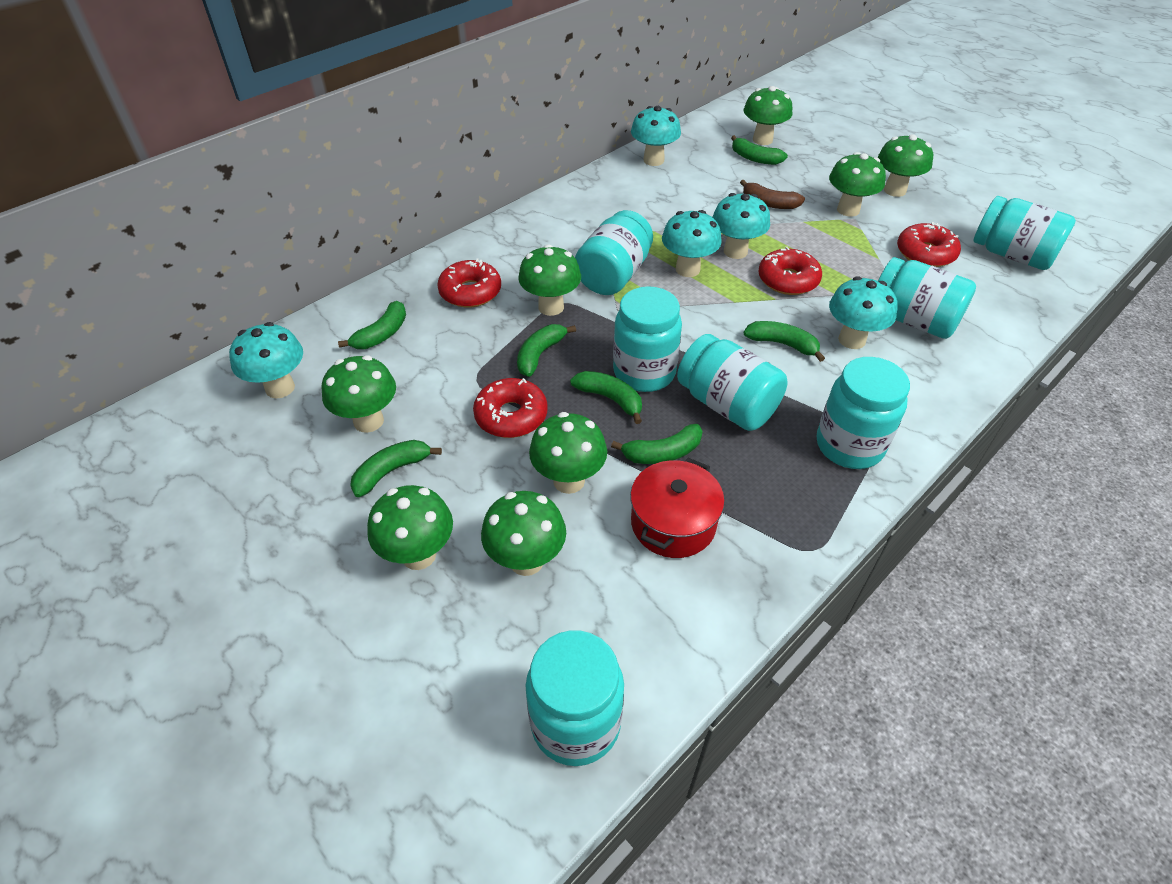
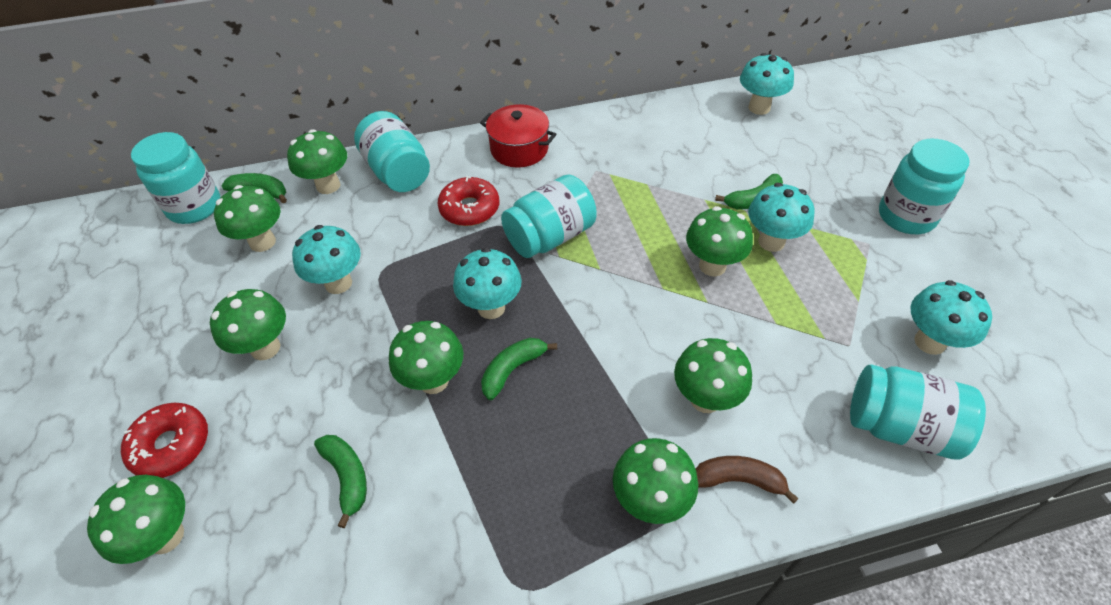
green banana: [338,301,406,349] [350,440,442,497] [517,324,576,377] [570,371,642,424] [611,424,703,464] [731,135,788,165] [744,321,825,362] = 7 -> [222,173,287,203] [314,435,367,528] [481,338,557,400] [715,174,783,210] = 4
red donut: [437,259,501,308] [473,378,548,438] [758,247,822,295] [897,222,961,267] = 4 -> [121,403,208,478] [438,176,499,226] = 2
turquoise jar: [526,630,624,766] [575,210,653,295] [613,286,682,392] [677,334,788,431] [817,357,910,469] [878,257,976,339] [974,196,1076,270] = 7 -> [131,132,221,224] [354,111,430,192] [501,175,597,258] [850,364,986,460] [879,139,969,234] = 5

